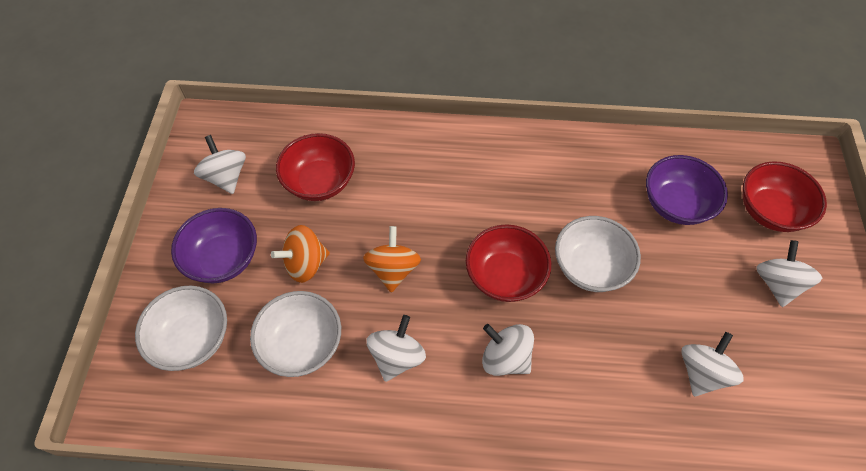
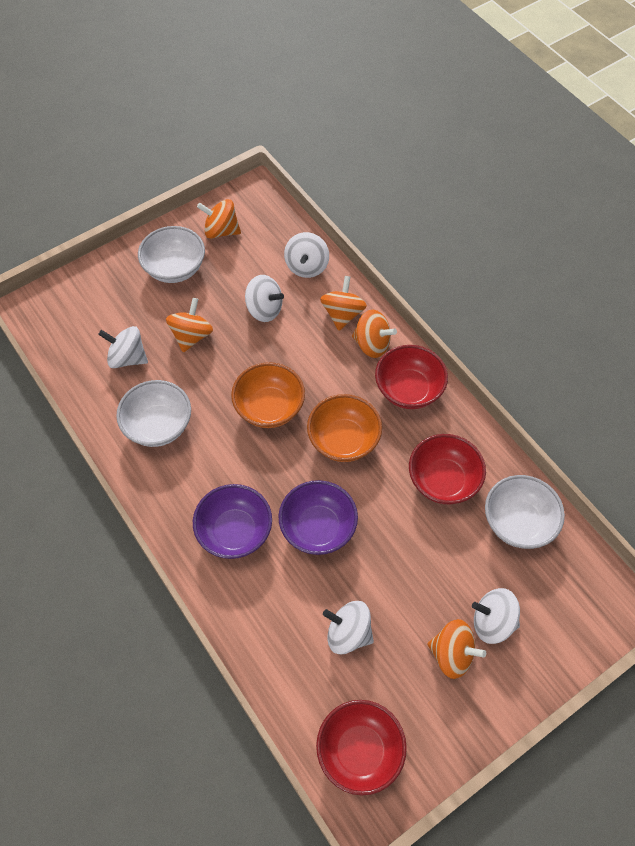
orange bowl: none = 0 -> [231,362,305,428] [307,394,382,462] = 2
orange spinning top: [271,225,330,283] [363,226,421,293] = 2 -> [166,298,213,352] [197,199,241,239] [320,276,367,331] [352,310,397,358] [427,619,486,679] = 5

